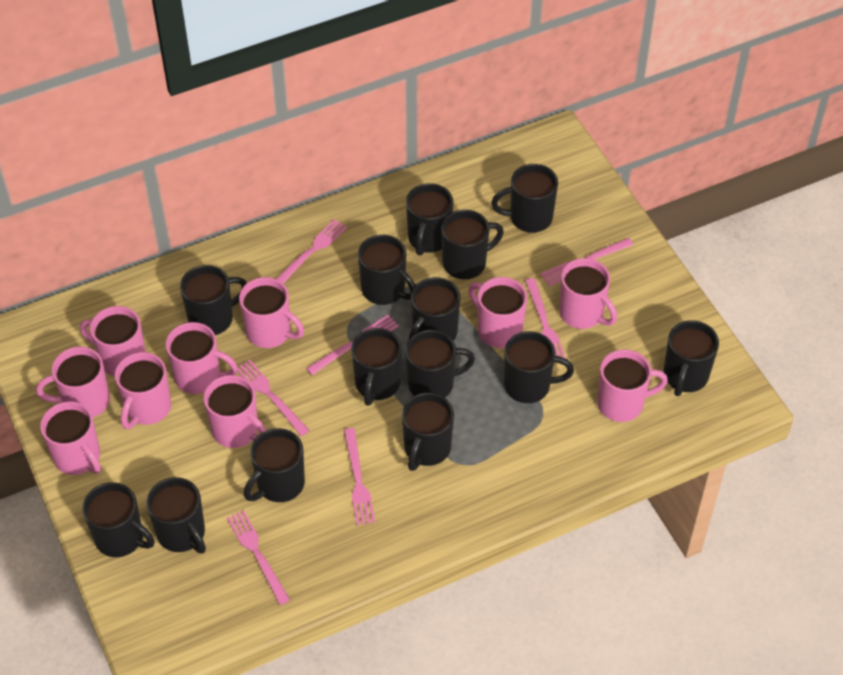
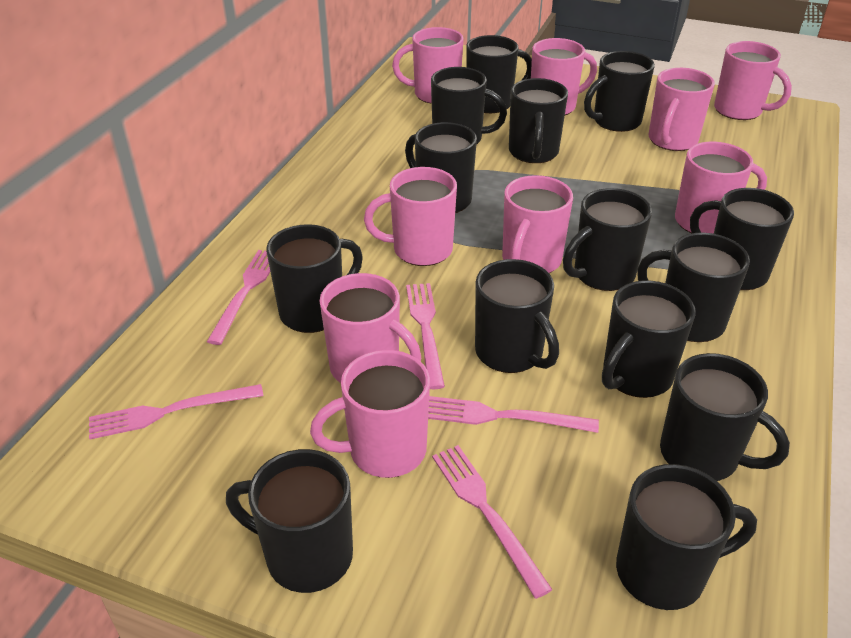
pink fork: [227,510,290,605] [237,360,310,436] [276,219,347,284] [306,315,399,375] [344,428,375,525] [525,278,566,359] [541,238,633,286] = 7 -> [89,384,263,439] [207,250,270,345] [406,283,445,389] [428,396,599,433] [432,445,553,599] = 5
pink mug: [36,346,110,417] [40,401,101,475] [80,306,146,377] [115,352,171,429] [166,322,238,394] [204,375,267,448] [239,277,304,348] [469,277,527,348] [559,258,617,329] [597,349,668,422] = 10 -> [310,350,430,478] [320,273,421,383] [364,167,457,266] [392,27,464,104] [502,175,573,273] [531,38,597,115] [649,68,715,151] [675,142,767,234] [714,41,792,120] = 9

